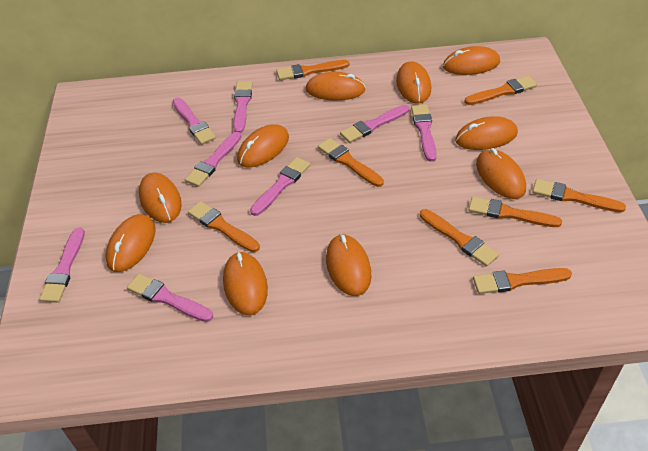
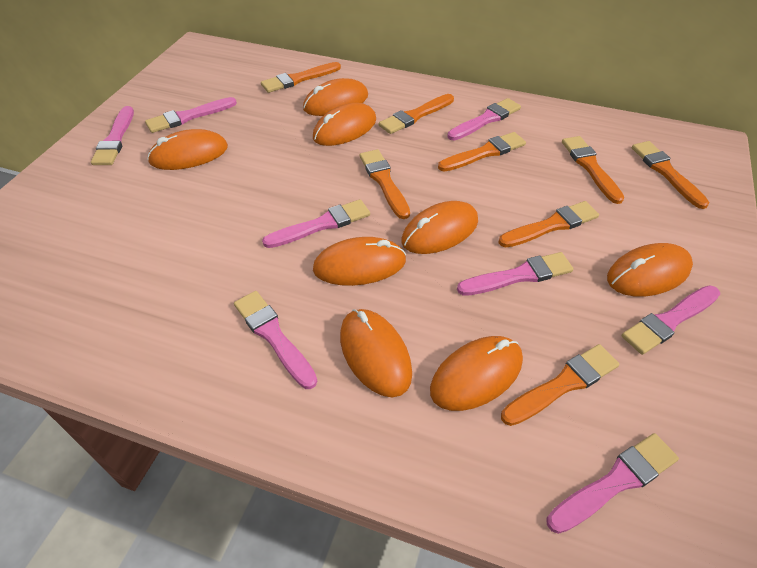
orange mouse: [106,214,155,272] [139,173,182,223] [223,251,268,315] [237,125,289,167] [305,72,366,100] [326,234,371,296] [396,61,431,104] [443,46,500,75] [455,116,518,150] [476,148,526,199] = 10 -> [147,129,228,170] [303,78,368,116] [313,103,376,146] [313,237,406,286] [340,309,412,397] [401,201,478,254] [430,336,523,411] [607,243,693,297] = 8

